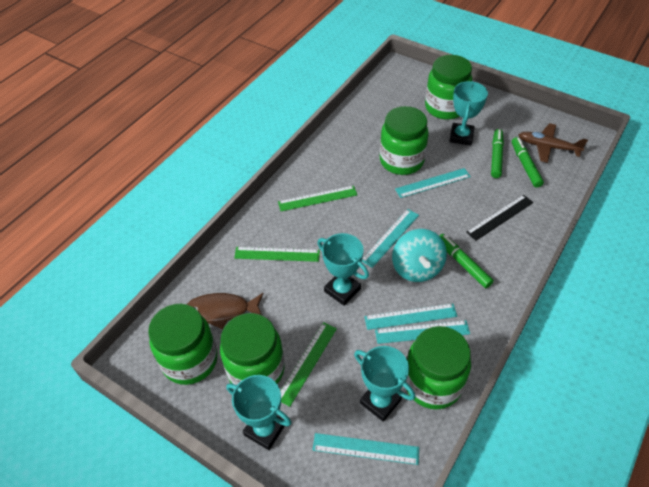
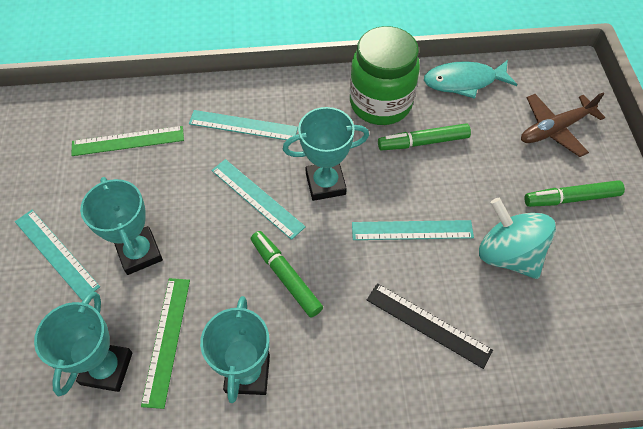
brown fish: [187,293,264,329] = 1 -> none = 0
green jar: [148,304,218,385] [220,313,285,385] [380,106,429,175] [406,326,471,409] [425,55,472,119] = 5 -> [350,26,420,125] = 1
green ruler: [234,247,320,262] [278,186,357,211] [280,322,337,407] = 3 -> [71,126,184,156] [141,278,190,409] = 2
turquoise fish: none = 0 -> [424,60,517,99] = 1
turquoise ruler: [312,433,419,465] [362,209,419,268] [364,303,457,330] [375,320,470,344] [395,168,471,198] = 5 -> [15,210,100,301] [189,110,298,140] [211,159,306,240] [352,220,474,240] = 4

